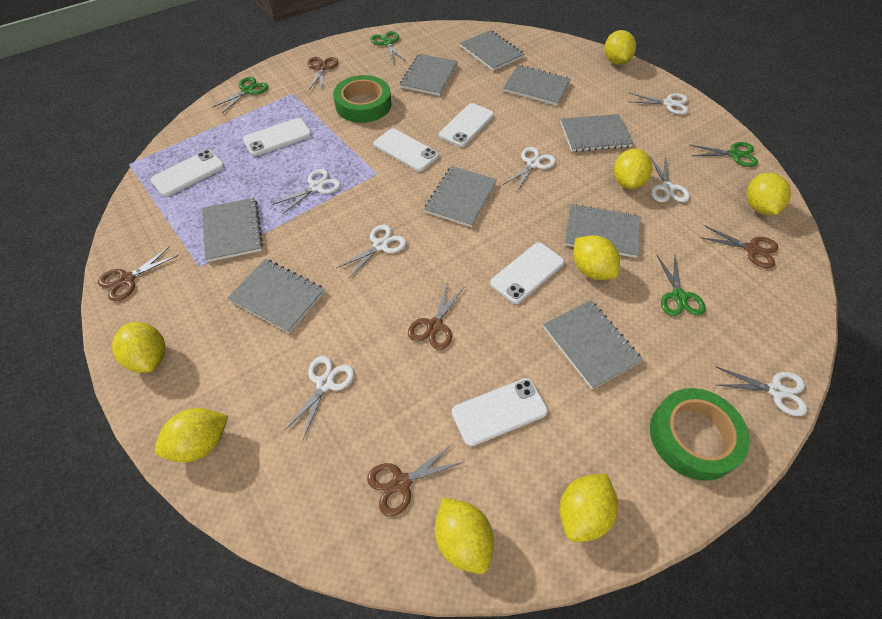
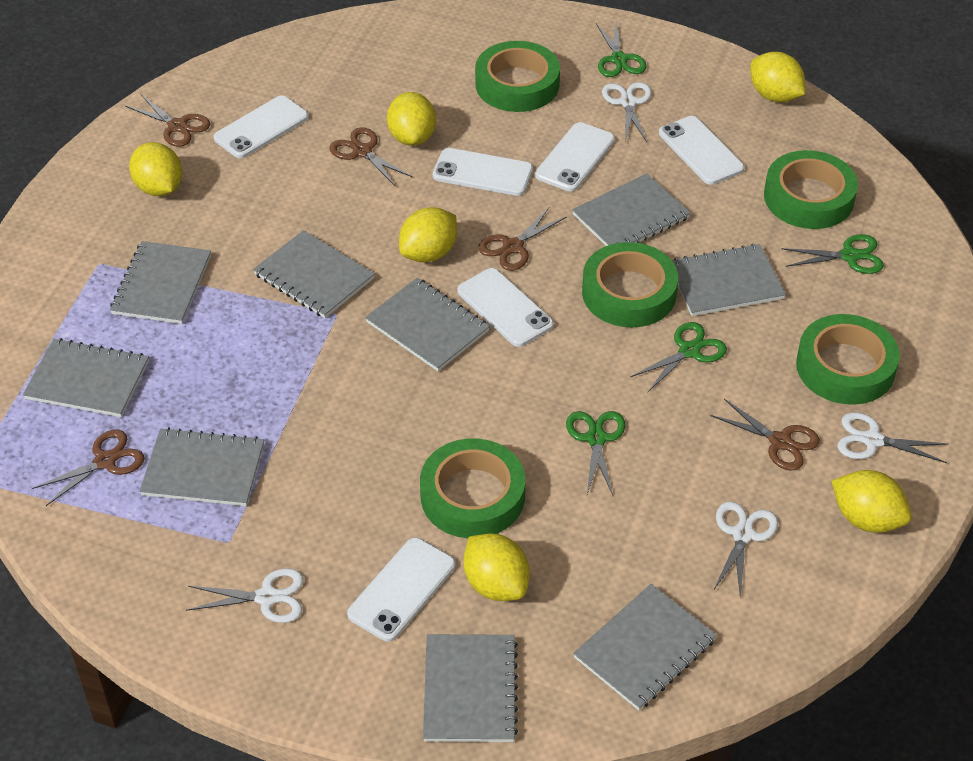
green tape: [333,75,391,123] [650,388,750,481] = 2 -> [420,438,525,538] [475,41,560,112] [582,242,678,327] [764,150,858,229] [796,314,900,405] = 5
white scissors: [274,169,341,214] [284,356,355,439] [337,225,407,279] [503,147,556,191] [629,93,689,115] [650,156,690,202] [717,367,808,416] = 7 -> [186,568,303,623] [602,82,652,142] [713,501,778,598] [837,412,949,463] = 4
yellow lemon: [112,322,166,373] [155,408,228,462] [435,498,494,574] [559,474,618,542] [574,235,620,280] [605,30,636,65] [614,149,652,189] [746,173,791,215] = 8 -> [129,142,182,196] [387,92,436,146] [399,207,457,263] [464,534,530,601] [751,52,805,102] [831,470,912,533] = 6

